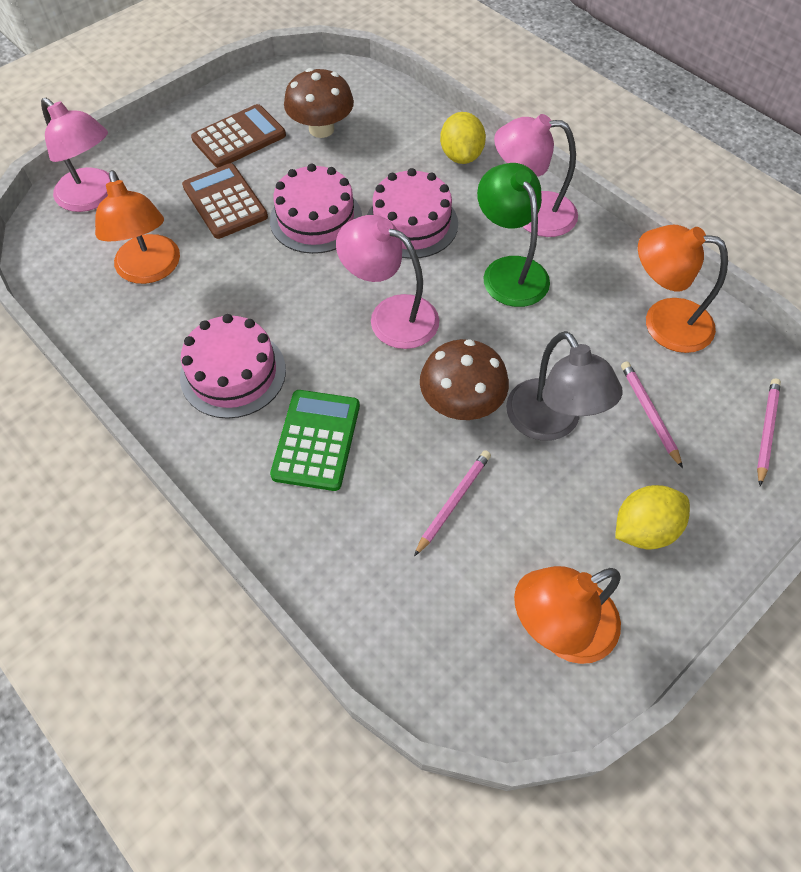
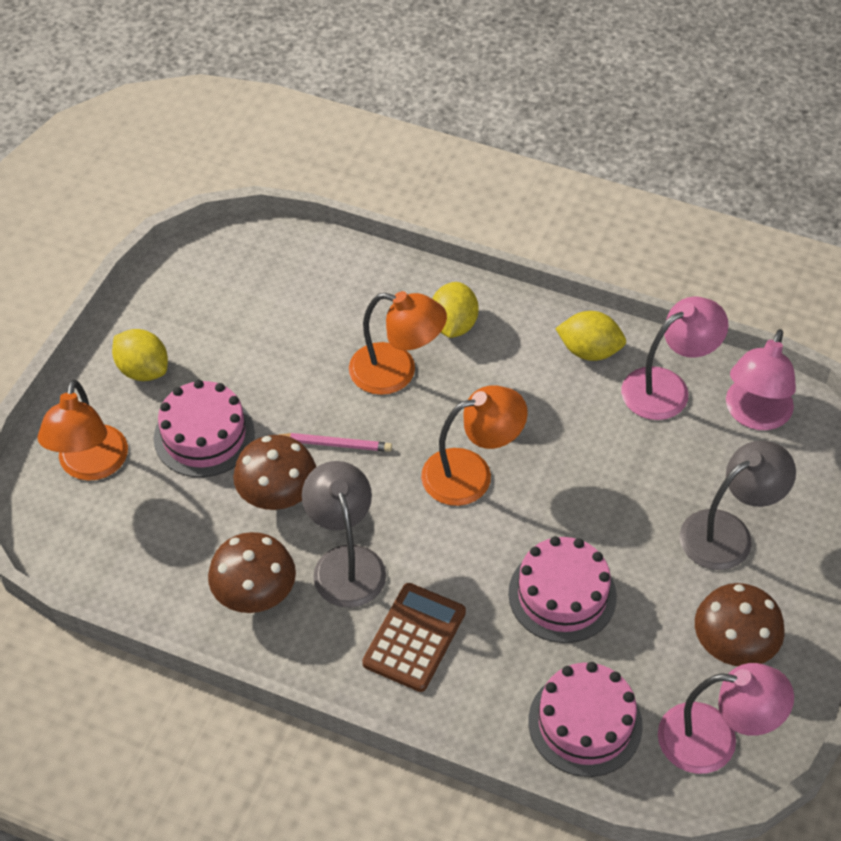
brown calculator: [182,163,268,239] [191,104,286,168] = 2 -> [362,583,466,692] = 1
brown mushroom: [284,68,354,138] [420,339,509,420] = 2 -> [208,532,296,613] [233,435,316,510] [695,583,785,666] = 3
green calculator: [270,390,360,491] = 1 -> none = 0
green lamp: [477,163,550,307] = 1 -> none = 0
grey lamp: [506,331,623,441] = 1 -> [302,461,386,608] [680,441,796,570] = 2
pink pencil: [414,450,491,556] [621,361,683,468] [757,378,781,486] = 3 -> [279,433,392,452] = 1
yellow lemon: [440,112,486,164] [615,485,690,549] = 2 -> [112,329,168,381] [432,282,479,338] [555,311,626,361] = 3

